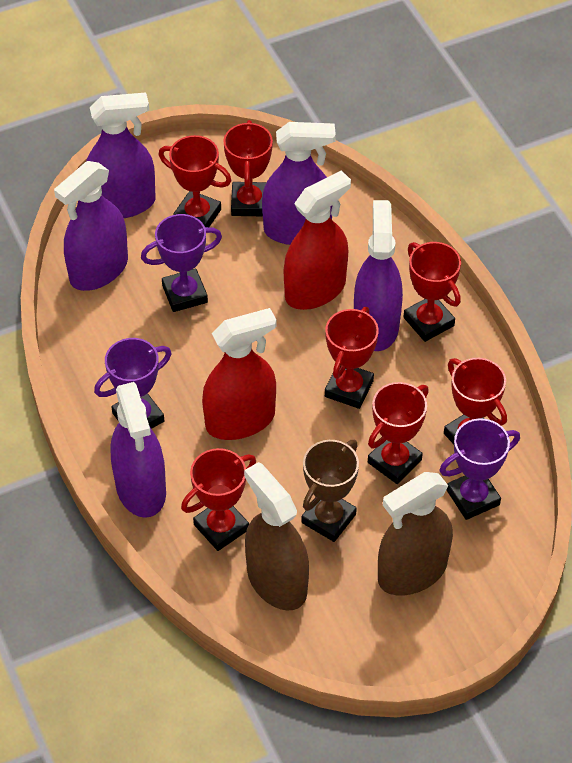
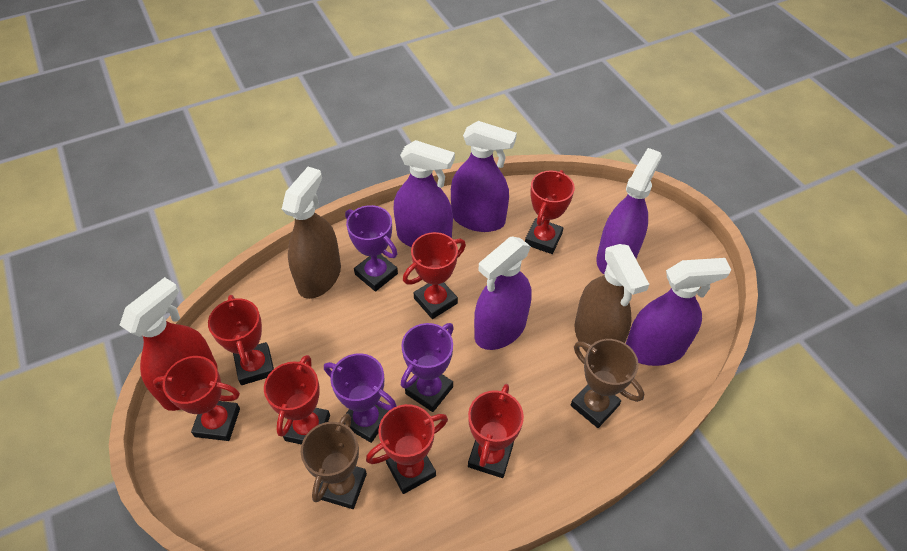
brown trophy: [302,440,359,542] = 1 -> [301,413,367,509] [571,339,644,428] = 2
red spray bottle: [202,308,276,440] [284,170,351,310] = 2 -> [120,277,218,411] = 1

